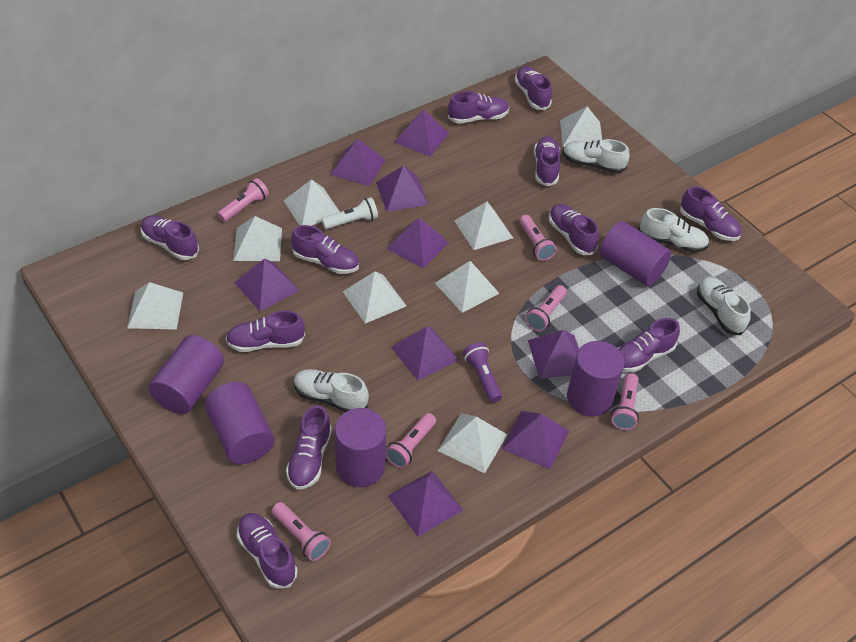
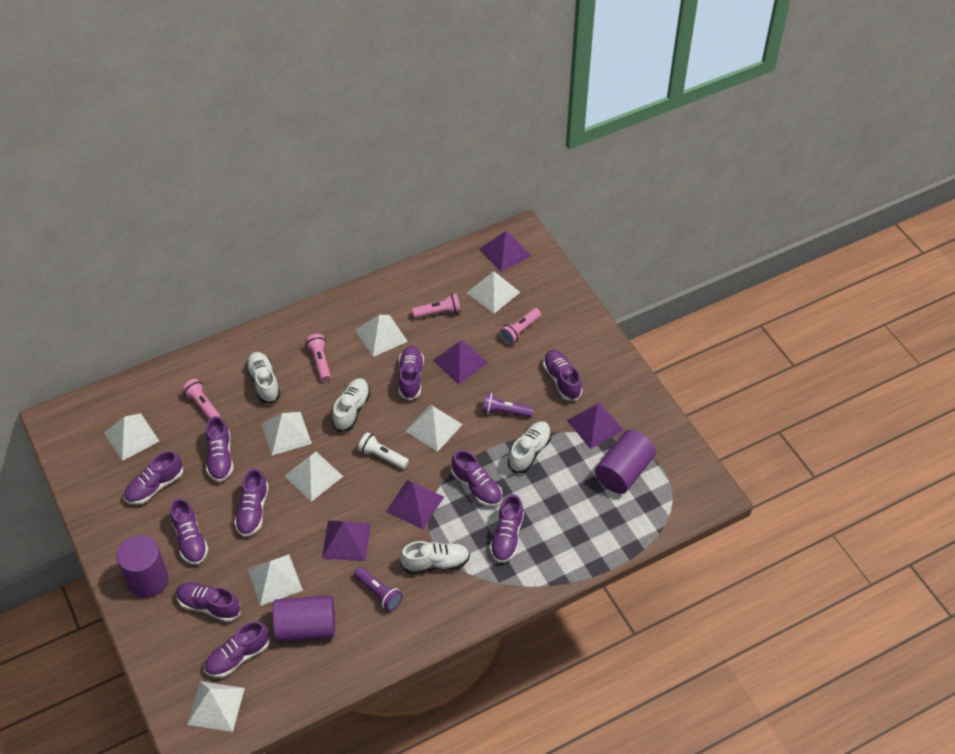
pink flashlight: [217,178,269,222] [272,502,331,561] [386,413,436,468] [519,215,557,261] [525,285,567,332] [611,373,639,430] = 6 -> [182,379,221,419] [305,334,331,382] [412,293,461,318] [499,308,541,345] = 4
purple cylinder: [148,335,224,414] [205,382,275,464] [335,408,386,487] [567,341,625,417] [599,221,672,286] = 5 -> [117,535,169,598] [273,595,335,642] [595,430,656,494] = 3
purple flashlight: [463,342,502,403] = 1 -> [354,567,403,611] [482,393,534,417] = 2
purple pyramid: [234,258,300,311] [330,139,385,186] [376,165,429,212] [386,217,449,269] [388,471,463,537] [391,326,459,380] [394,110,449,157] [502,411,569,470] [528,330,579,379] = 9 -> [322,520,371,561] [386,480,444,529] [433,340,488,384] [480,231,531,272] [567,402,624,449] = 5
purple shoe: [141,215,199,260] [226,311,305,352] [237,513,297,589] [286,405,332,490] [291,225,359,274] [448,91,509,124] [514,66,552,110] [534,136,560,186] [549,204,599,255] [617,318,680,372] [680,186,742,241] = 11 -> [124,451,183,505] [170,498,208,565] [176,582,240,622] [204,621,270,678] [206,416,233,482] [234,468,269,537] [399,346,424,400] [451,450,502,507] [490,494,524,563] [543,350,582,401] = 10

